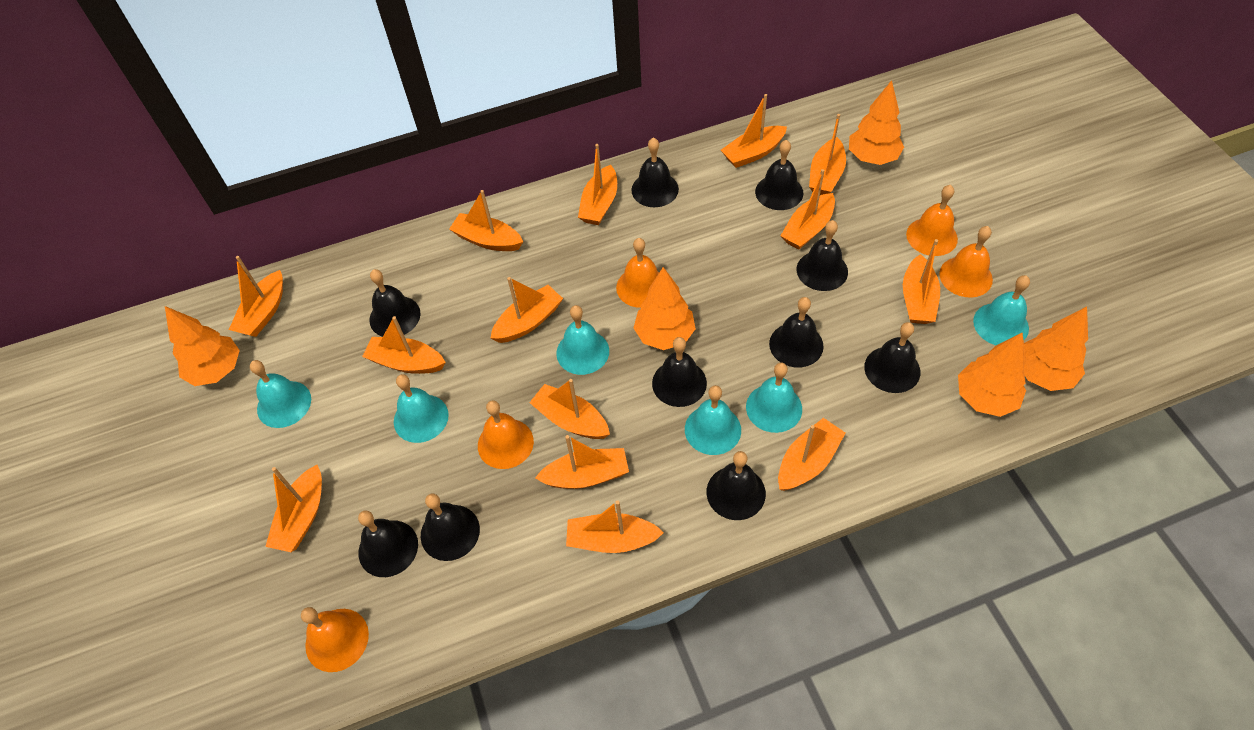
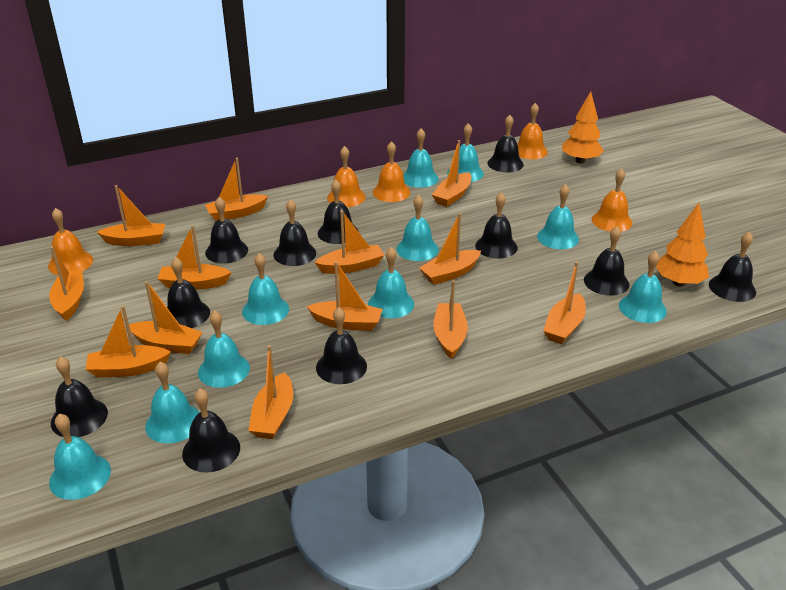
black bell: [358,510,418,577] [369,269,420,337] [421,494,480,561] [631,138,679,207] [652,337,707,407] [706,451,766,520] [755,140,803,210] [769,297,824,368] [797,220,848,291] [864,322,920,393] = 10 -> [51,356,108,437] [167,257,210,328] [182,388,240,473] [205,197,248,264] [273,199,316,266] [316,307,367,384] [318,179,359,244] [475,193,518,259] [487,115,524,173] [584,226,629,296] [709,232,756,302] = 11
orange boat: [229,256,283,337] [265,465,322,552] [362,316,446,374] [449,190,523,251] [491,277,563,343] [529,379,610,439] [535,435,629,489] [566,501,664,553] [578,144,617,225] [721,94,787,168] [778,418,846,491] [781,169,835,250] [809,114,846,195] [903,239,940,324] = 14 -> [49,246,84,321] [85,305,171,378] [97,185,165,246] [129,281,203,354] [158,225,231,290] [205,158,268,221] [248,345,293,439] [307,261,383,331] [314,210,384,274] [419,213,481,285] [432,140,472,207] [433,280,468,359] [543,262,586,344] = 13
orange tree: [165,306,240,386] [633,267,696,350] [849,80,904,165] [958,333,1026,417] [1024,306,1088,391] = 5 -> [562,91,604,163] [656,203,709,287] = 2
turquoise bell: [250,360,311,428] [394,374,449,443] [556,305,609,375] [685,385,741,455] [746,363,802,433] [973,275,1030,345] = 6 -> [49,414,111,500] [145,362,199,444] [198,310,250,388] [242,253,289,325] [368,247,414,318] [396,195,439,261] [403,128,439,188] [447,123,484,182] [537,184,579,249] [619,251,667,323] = 10

